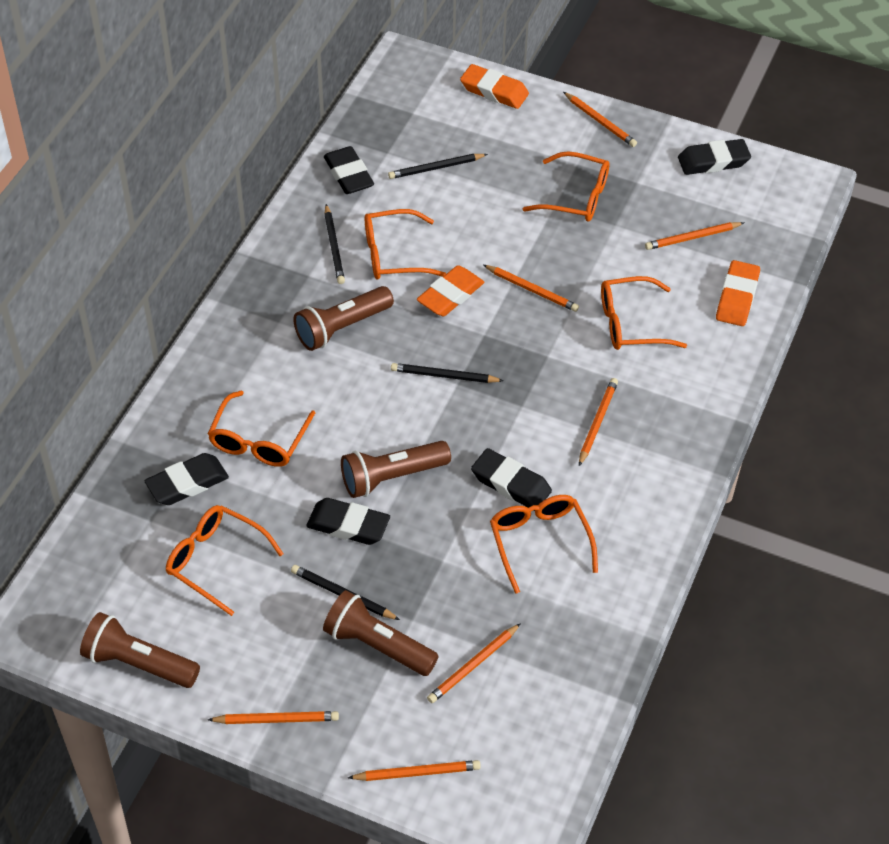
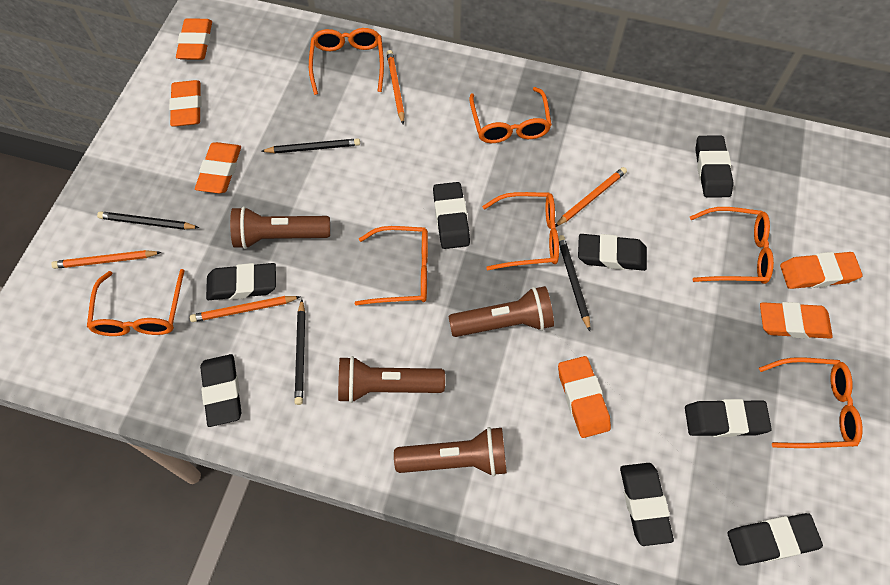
black eraser: [145,453,229,505] [306,498,390,545] [324,146,374,194] [471,448,552,511] [678,139,751,175] = 5 -> [200,354,241,427] [206,263,276,300] [433,182,470,249] [578,234,647,271] [620,463,674,546] [685,399,772,437] [695,136,733,197] [727,513,823,566] = 8
orange eraser: [417,265,484,316] [460,64,529,109] [716,260,760,326] = 3 -> [169,80,202,127] [176,18,212,60] [195,142,241,193] [558,356,611,438] [760,302,833,339] [780,252,863,289] = 6
orange glasses: [166,505,284,616] [208,391,315,467] [365,209,446,280] [490,495,598,594] [523,151,610,222] [601,276,687,350] = 6 -> [87,269,185,336] [309,28,384,95] [355,226,428,305] [469,87,552,143] [482,192,559,271] [690,207,774,284] [759,357,863,448] = 7
orange pencil: [208,711,339,724] [348,760,481,781] [427,623,521,703] [483,265,579,312] [563,92,637,147] [579,378,618,466] [645,222,744,250] = 7 -> [51,250,162,269] [190,296,300,322] [386,50,405,124] [556,167,627,227] = 4

